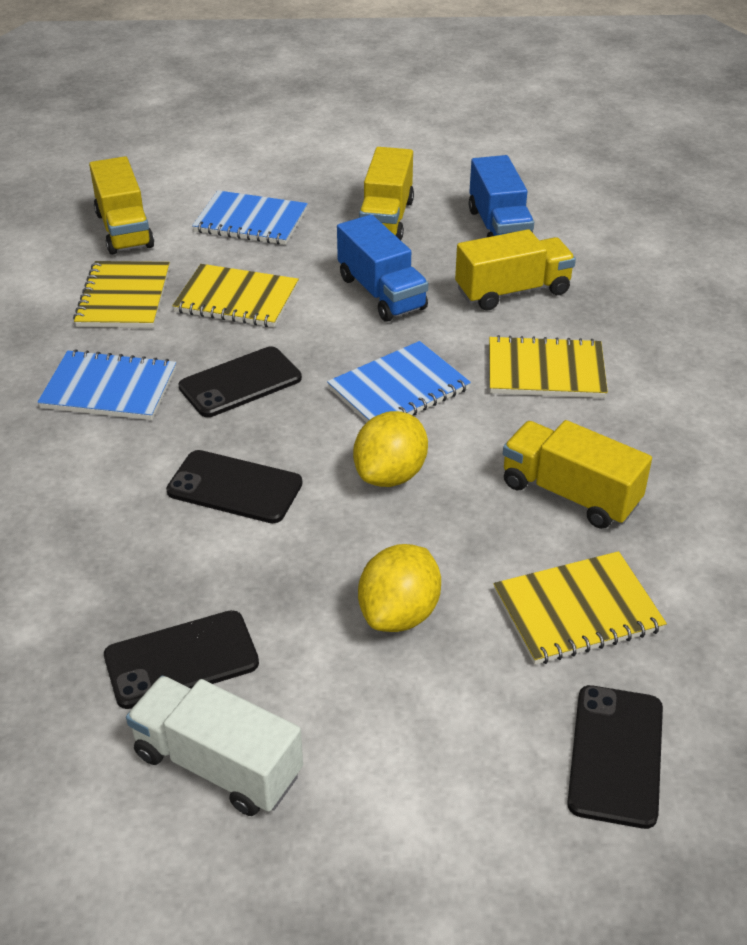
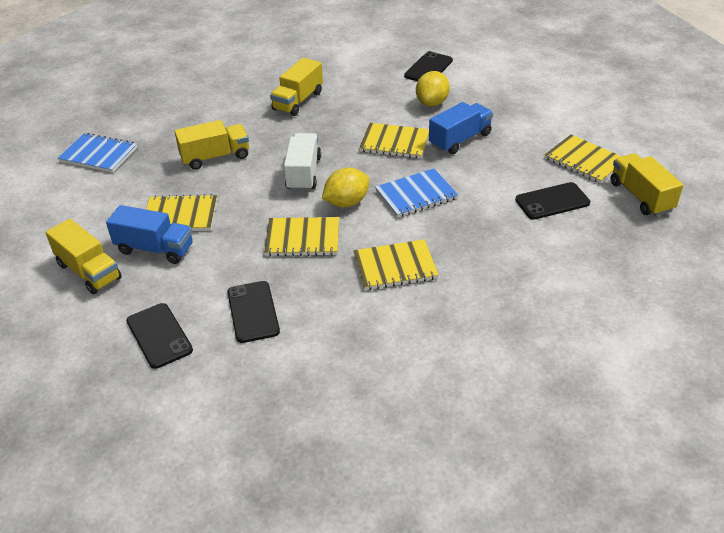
blue notebook: [37,349,176,420] [192,190,308,245] [327,341,471,422] = 3 -> [58,133,137,173] [375,168,458,218] = 2
yellow notebook: [73,261,170,328] [172,264,299,327] [489,335,608,398] [493,551,667,665] = 4 -> [146,194,217,231] [264,217,339,256] [353,239,439,290] [359,123,429,158] [544,134,622,184] = 5

